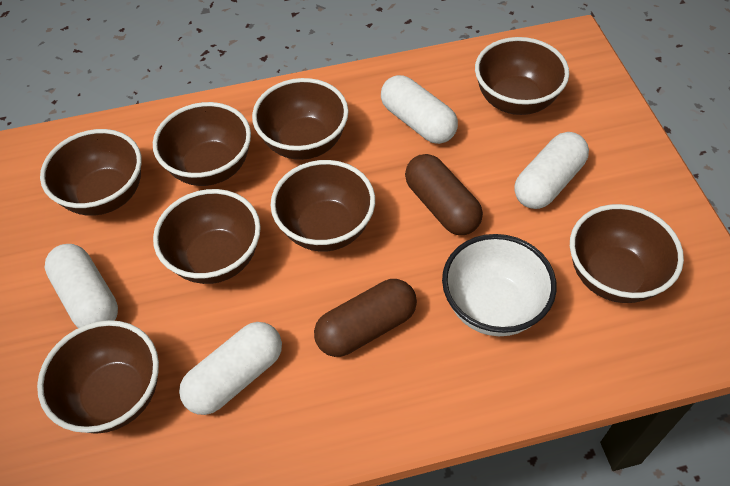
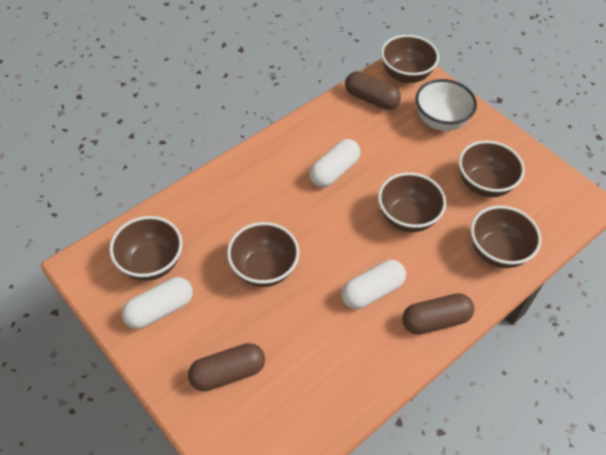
brown bowl: [37,320,159,434] [40,129,142,216] [153,102,251,186] [153,189,261,284] [252,78,349,160] [271,160,375,252] [475,37,569,115] [570,204,684,303] = 8 -> [109,216,182,281] [227,222,299,287] [378,172,446,232] [381,35,439,83] [459,141,525,197] [471,205,541,268] = 6
brown capsule: [314,279,417,357] [405,154,483,235] = 2 -> [188,343,265,391] [345,71,401,110] [402,293,474,334] = 3
white capsule: [45,244,118,328] [179,322,282,415] [381,75,458,144] [514,132,589,209] = 4 -> [122,277,193,329] [309,139,360,188] [341,260,406,309] = 3

